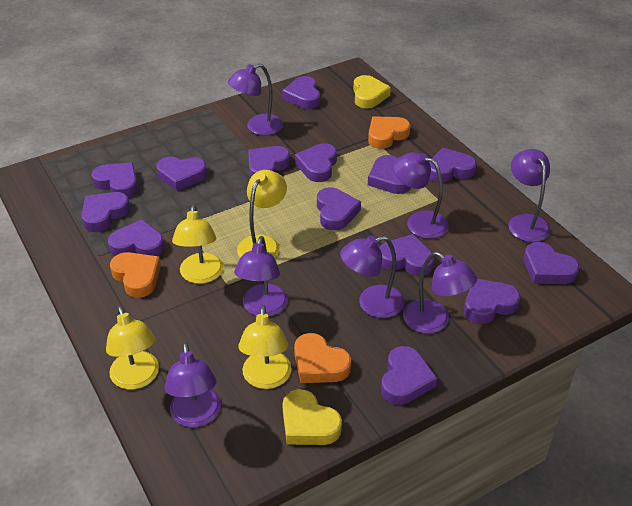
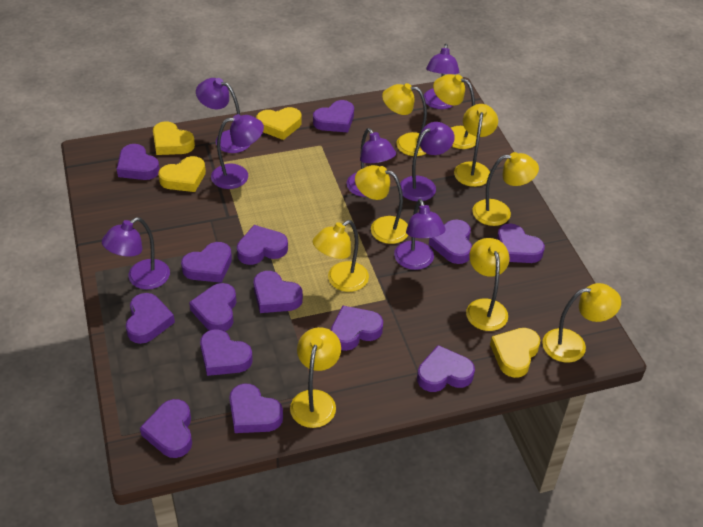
orange heart: [110,252,161,298] [294,333,351,383] [368,116,410,149] = 3 -> none = 0
yellow heart: [282,389,342,445] [353,75,391,108] = 2 -> [153,121,195,155] [158,156,206,192] [256,107,302,140] [490,328,540,378] = 4
yellow lamp: [106,306,159,390] [172,204,224,284] [237,170,287,258] [238,305,292,389] = 4 -> [290,327,341,428] [313,220,369,292] [355,165,408,244] [382,83,427,156] [433,74,476,149] [454,104,498,187] [466,238,510,331] [473,152,539,226] [542,283,621,363] = 9

